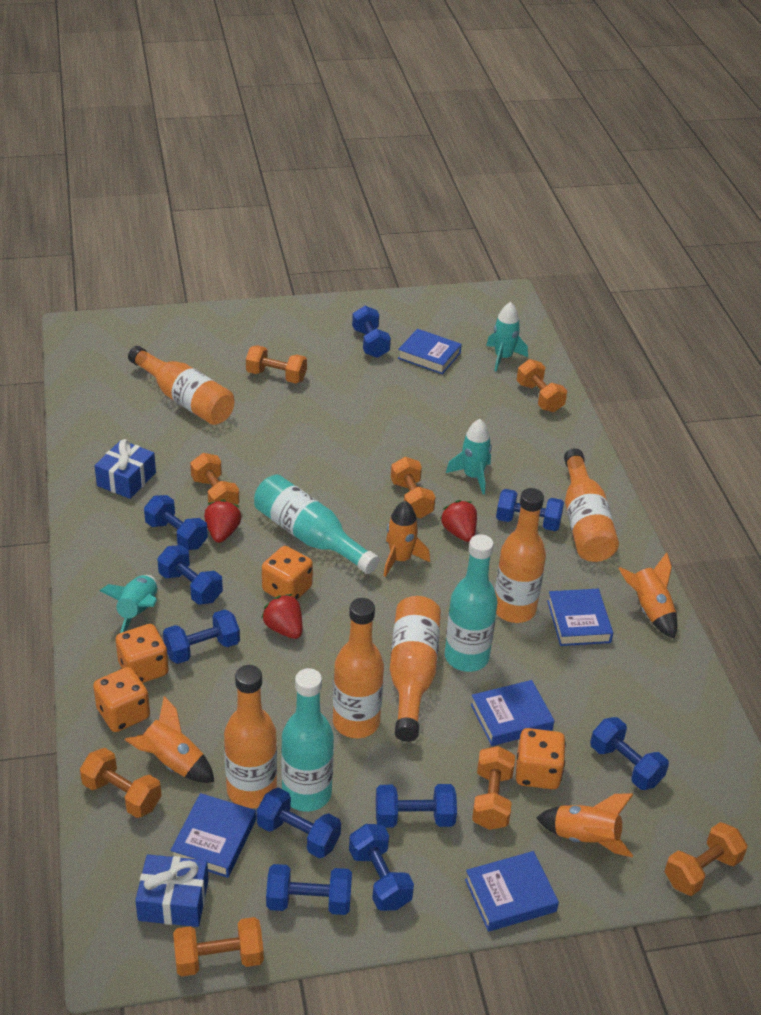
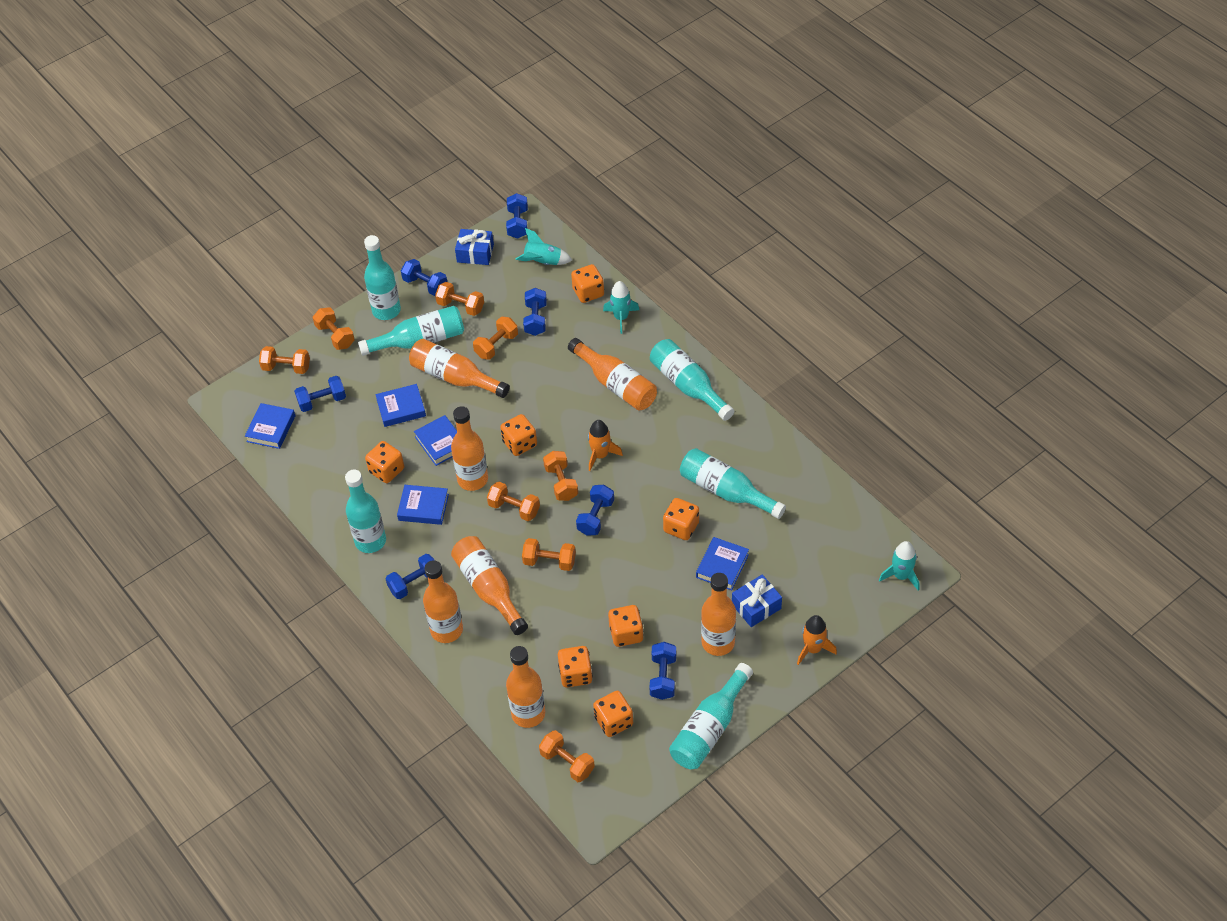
blue dumbbell: [144,495,208,550] [157,545,223,605] [163,610,240,664] [256,788,341,858] [266,864,352,915] [349,824,414,911] [352,306,391,358] [376,784,457,828] [496,489,564,531] [590,717,669,790] = 10 -> [294,376,346,412] [386,554,434,599] [401,259,447,296] [506,193,528,239] [523,288,547,336] [576,485,614,536] [650,642,676,700] = 7
orange bottle: [128,346,234,425] [224,665,277,808] [333,598,384,738] [390,596,441,742] [495,488,546,623] [564,448,619,562] = 6 -> [409,339,510,398] [423,560,463,643] [451,406,488,491] [451,536,528,635] [506,646,545,728] [568,338,657,411] [701,573,736,656] = 7
orange dice: [93,667,150,732] [116,624,169,683] [262,546,313,600] [516,728,566,789] = 4 -> [365,441,404,483] [500,414,537,456] [558,646,593,688] [571,264,604,303] [593,691,633,737] [608,605,644,647] [663,498,699,540] = 7
orange rocket: [125,696,214,783] [384,501,430,577] [536,793,634,858] [618,552,677,639] = 4 -> [588,420,623,471] [797,615,837,665] = 2
red strawberry: [204,499,242,543] [261,594,302,639] [440,500,477,542] = 3 -> none = 0
turquoise bottle: [254,475,380,574] [281,668,334,812] [445,534,498,672] = 3 -> [345,470,386,553] [358,306,464,356] [364,235,401,320] [650,339,734,421] [669,663,753,769] [680,448,786,519] = 6

